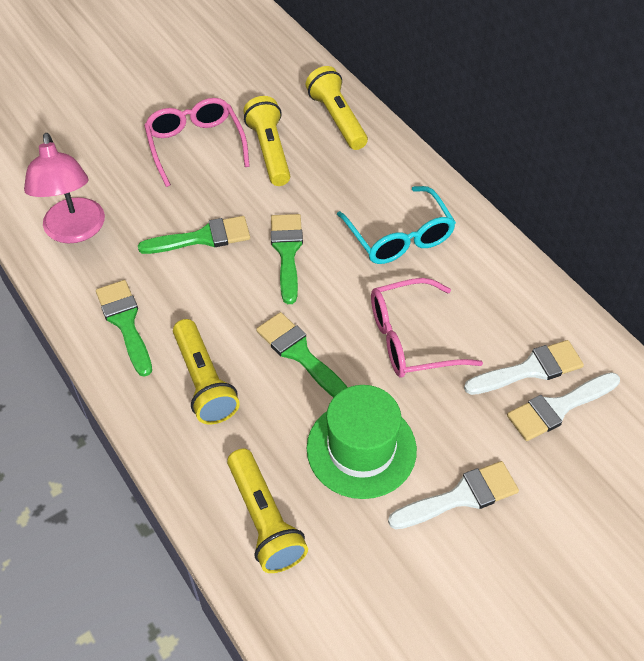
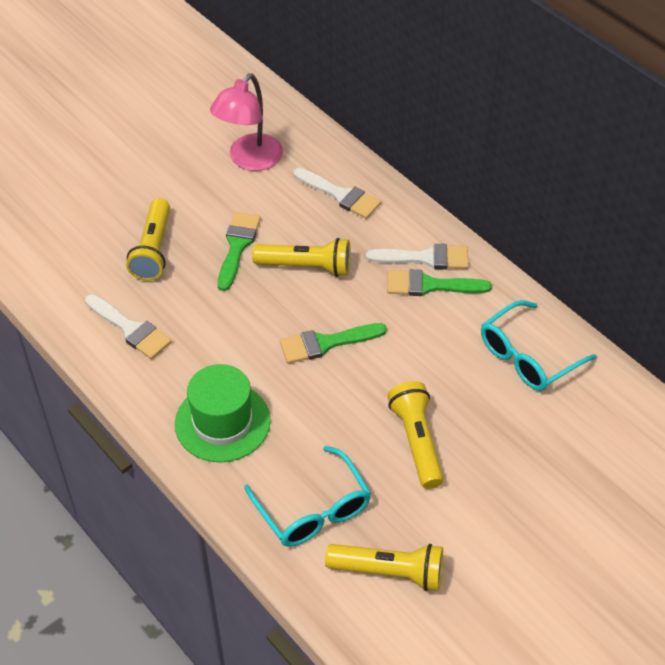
green brush: [96,280,152,377] [138,216,250,254] [256,312,348,398] [271,214,303,304] = 4 -> [218,212,261,291] [280,323,387,364] [387,269,492,296] = 3
pink glasses: [144,98,250,187] [371,278,483,378] = 2 -> none = 0
turquoise glasses: [337,186,456,264] = 1 -> [244,446,371,547] [481,300,597,391] = 2

